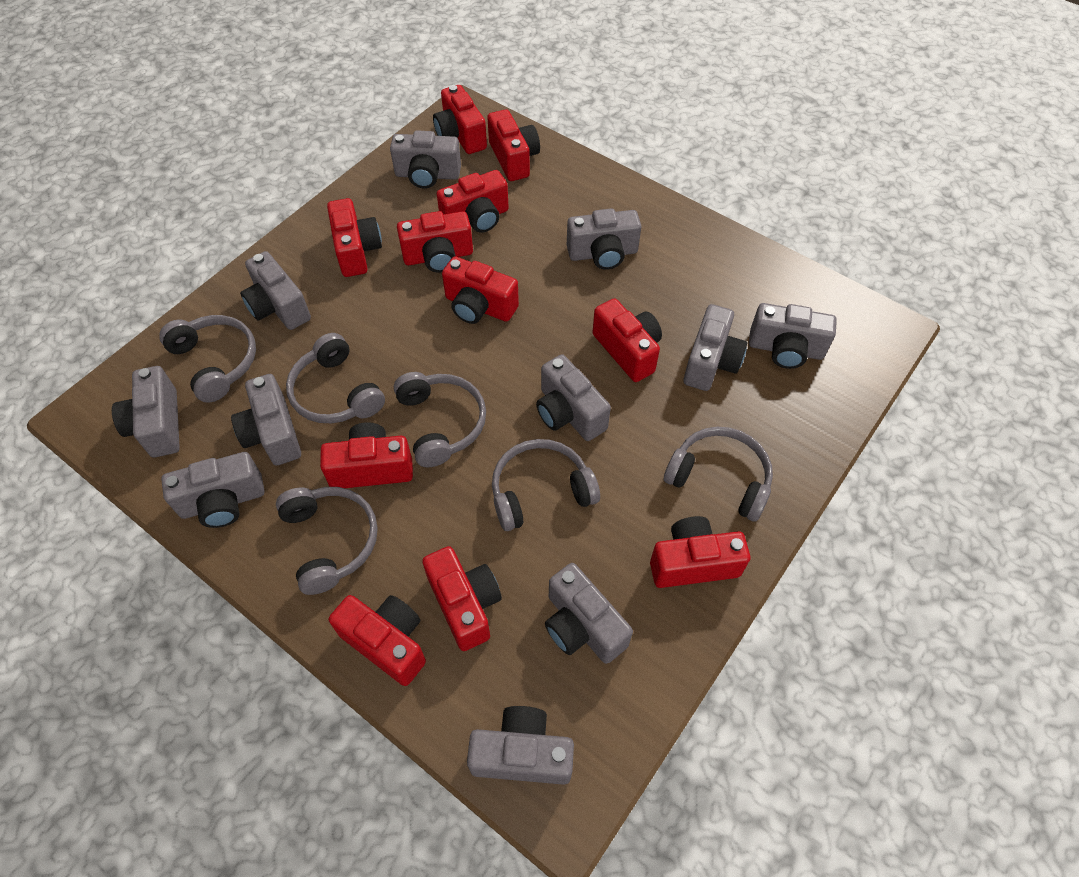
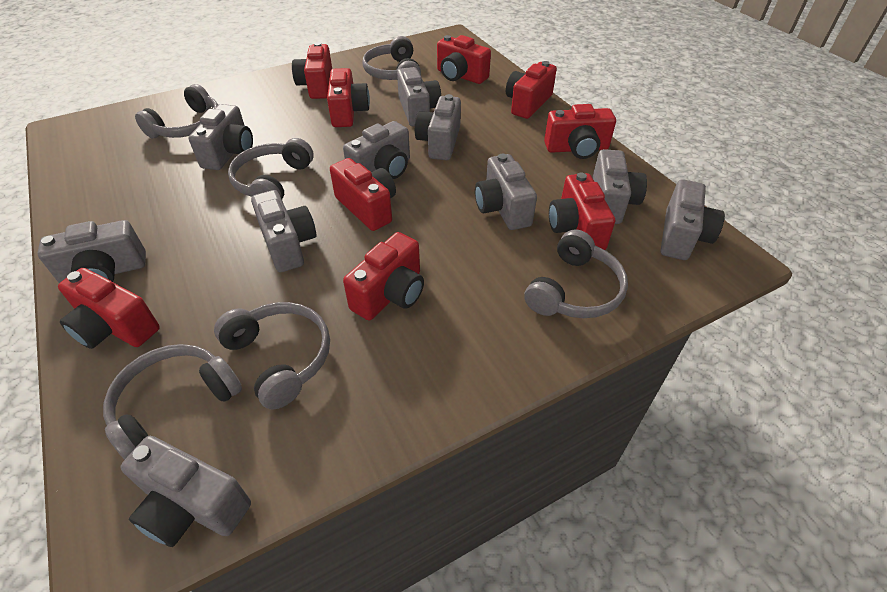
grey camera: [112,366,180,457] [161,452,264,528] [231,374,301,466] [240,251,311,330] [390,130,461,189] [467,706,574,785] [536,354,611,441] [545,563,633,664] [567,208,641,270] [683,304,747,391] [749,303,837,369] = 11 -> [37,220,146,283] [120,436,251,547] [189,104,253,170] [251,190,316,272] [343,121,410,179] [397,67,441,126] [415,94,461,160] [475,154,537,230] [592,149,647,224] [661,179,725,260] = 10
red camera: [320,422,413,488] [327,198,382,277] [329,595,426,686] [397,211,473,273] [422,546,502,651] [433,85,487,154] [437,170,509,233] [442,257,519,324] [487,109,540,181] [592,298,662,382] [650,516,750,588] = 11 -> [58,268,160,349] [292,42,332,99] [327,68,370,127] [330,158,396,231] [343,232,424,320] [437,35,491,84] [506,61,557,119] [544,104,616,159] [549,172,615,250] = 9

